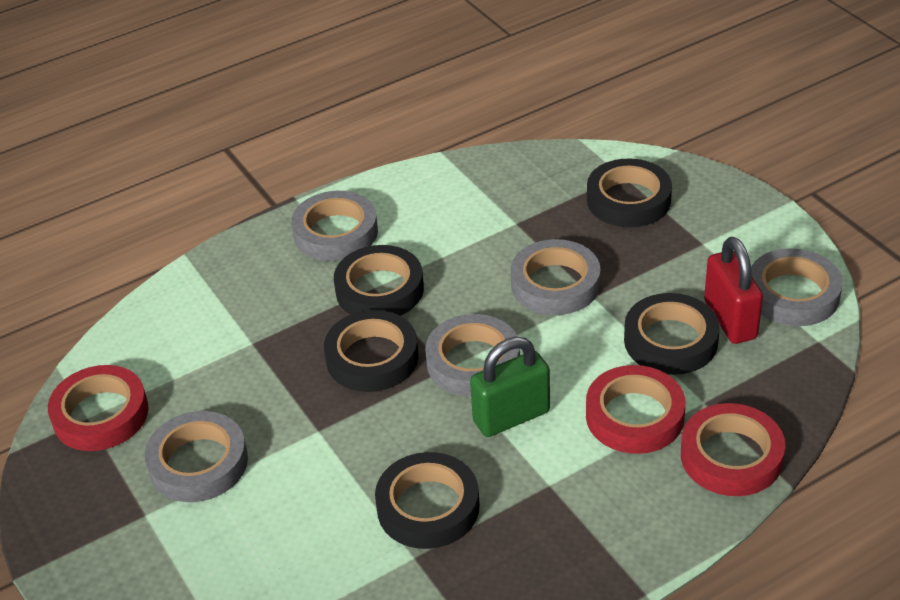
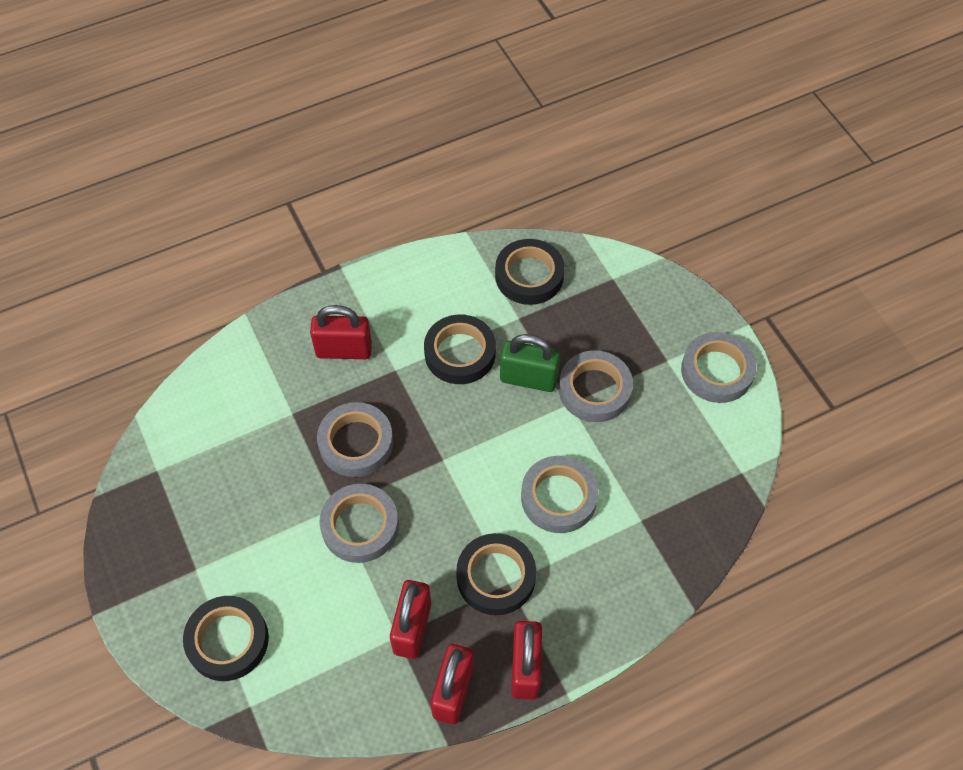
black tape: [324,310,419,392] [334,245,424,316] [375,452,480,549] [587,158,672,227] [624,293,720,375] = 5 -> [183,596,269,681] [424,315,496,384] [456,533,536,615] [495,239,565,305] = 4
red padlock: [704,237,763,344] = 1 -> [310,305,372,359] [390,580,431,659] [431,644,474,724] [511,621,542,700] = 4
red tape: [48,365,149,451] [586,365,685,454] [681,403,786,496] = 3 -> none = 0

